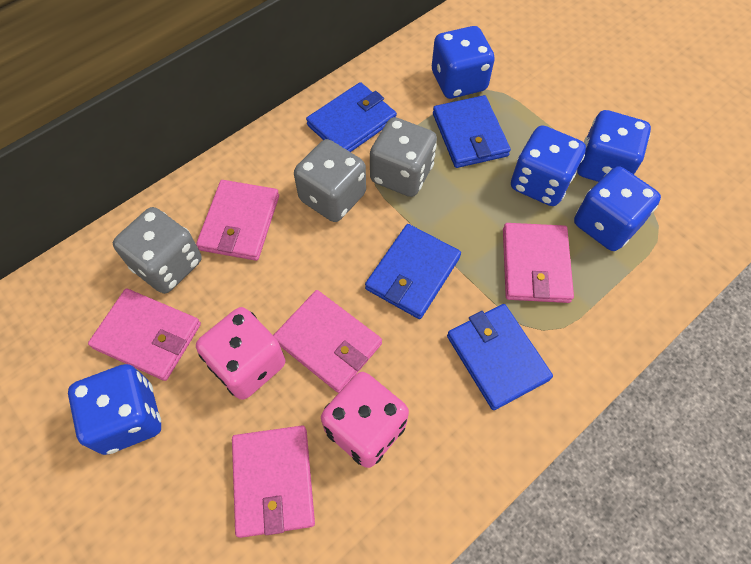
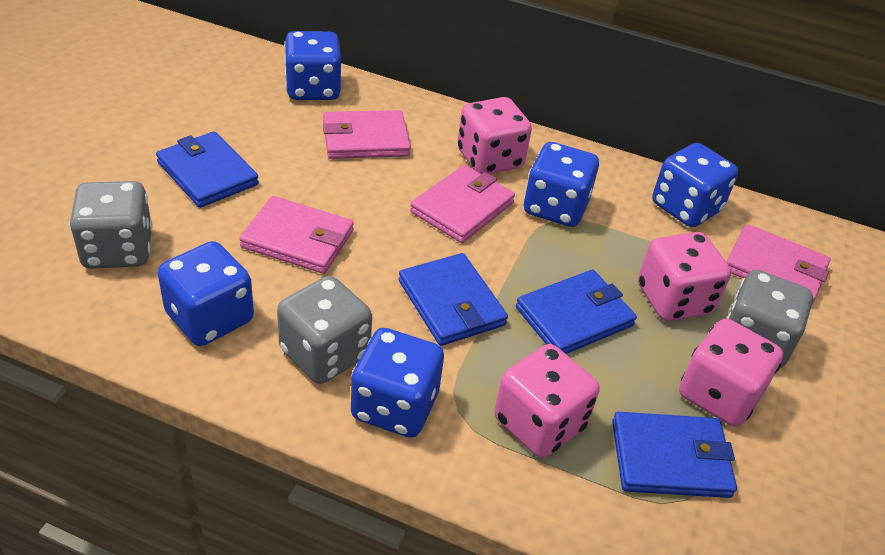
pink dice: [196,307,285,400] [321,372,409,468] = 2 -> [457,97,532,174] [494,344,600,458] [638,232,731,321] [679,319,783,427] = 4
pink wallet: [88,288,201,381] [196,180,279,261] [232,426,315,538] [273,290,382,393] [503,223,574,303] = 5 -> [239,196,354,274] [323,110,411,159] [410,165,515,243] [727,224,830,304] = 4

